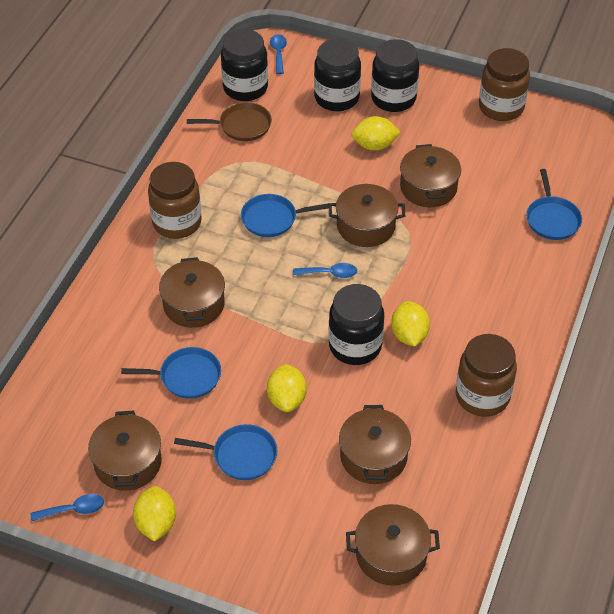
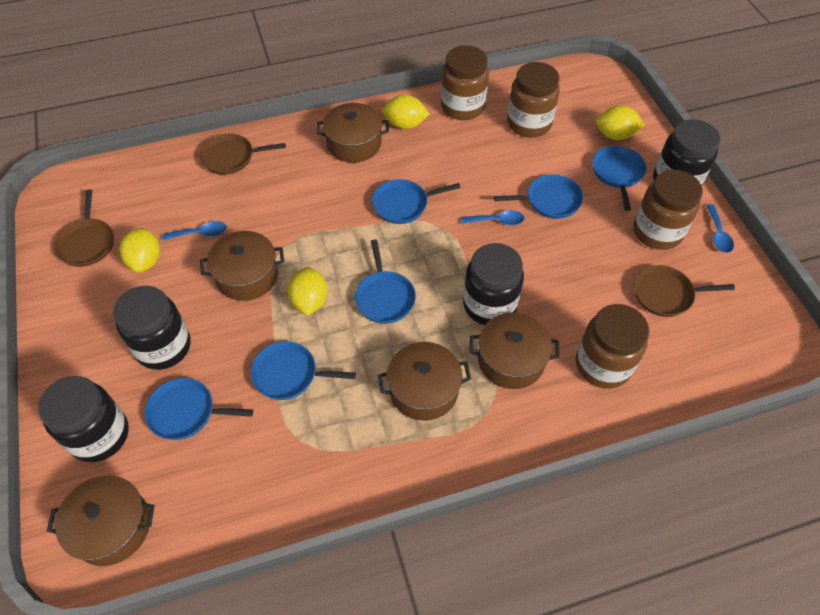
blue pan: [121,347,221,399] [174,424,277,480] [241,194,329,237] [526,169,582,240] = 4 -> [145,378,253,440] [251,341,356,400] [355,240,416,324] [372,179,461,224] [494,174,583,219] [592,146,646,211] = 6
brown jar: [148,162,202,239] [456,334,517,417] [479,48,530,121] = 3 -> [441,45,489,120] [507,62,560,138] [576,304,649,389] [633,170,703,250] = 4
brown pan: [187,102,272,141] = 1 -> [54,189,114,267] [199,134,286,175] [634,265,735,317] = 3
brown pot: [88,410,162,491] [159,257,225,328] [329,184,405,247] [339,405,411,484] [346,504,440,586] [400,144,461,207] = 6 -> [47,475,155,566] [200,231,284,301] [316,103,389,163] [378,342,471,421] [470,313,560,389] = 5

